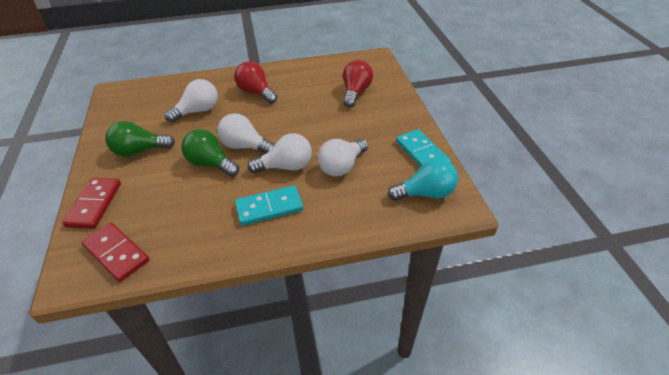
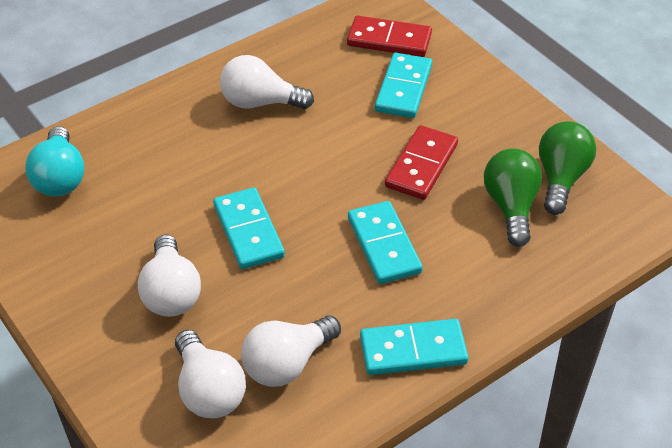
red light bulb: [234,61,278,104] [343,60,373,108] = 2 -> none = 0
turquoise domino: [235,185,303,226] [396,129,451,167] = 2 -> [213,188,285,269] [348,201,423,284] [360,319,468,375] [375,53,432,118] = 4

